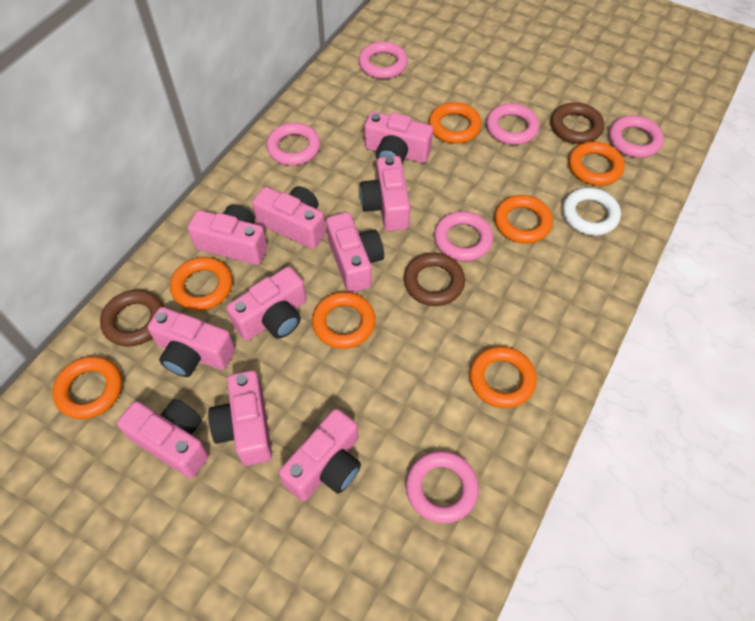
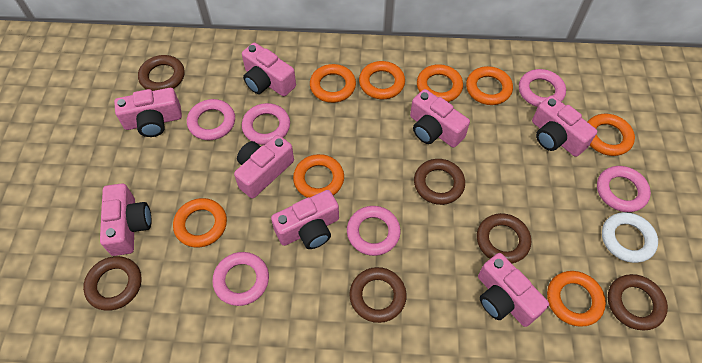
brown ring: [100,290,164,347] [404,253,465,306] [551,102,604,144] = 3 -> [83,256,141,311] [138,55,185,91] [349,267,407,323] [414,159,465,205] [477,213,531,264] [608,274,668,330] = 6
orange ring: [52,356,122,419] [170,257,232,311] [312,292,376,349] [429,102,482,144] [470,346,537,408] [494,195,553,244] [569,141,625,186] = 7 -> [173,198,227,247] [293,154,344,198] [310,64,356,103] [359,61,405,99] [417,64,463,102] [466,66,513,105] [547,271,606,327] [588,114,635,156] = 8
pink camera: [117,399,209,478] [148,307,235,377] [188,204,268,265] [208,370,272,466] [226,267,307,341] [252,186,326,249] [279,409,361,501] [326,212,384,293] [360,156,410,231] [364,111,433,164] = 10 -> [100,183,152,256] [114,88,182,137] [234,135,294,199] [242,43,296,97] [271,190,339,249] [410,89,470,148] [478,253,549,327] [532,95,597,157] = 8

